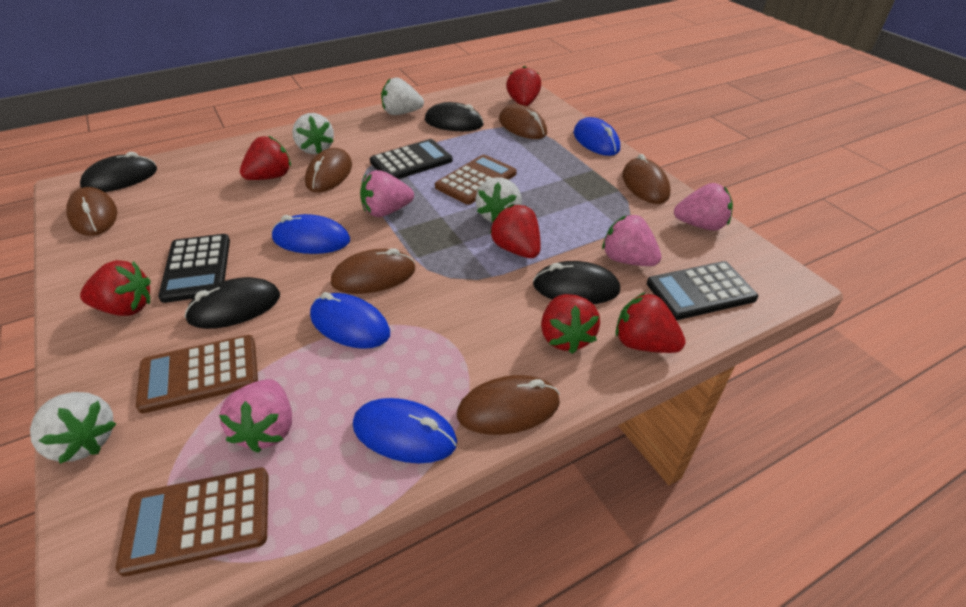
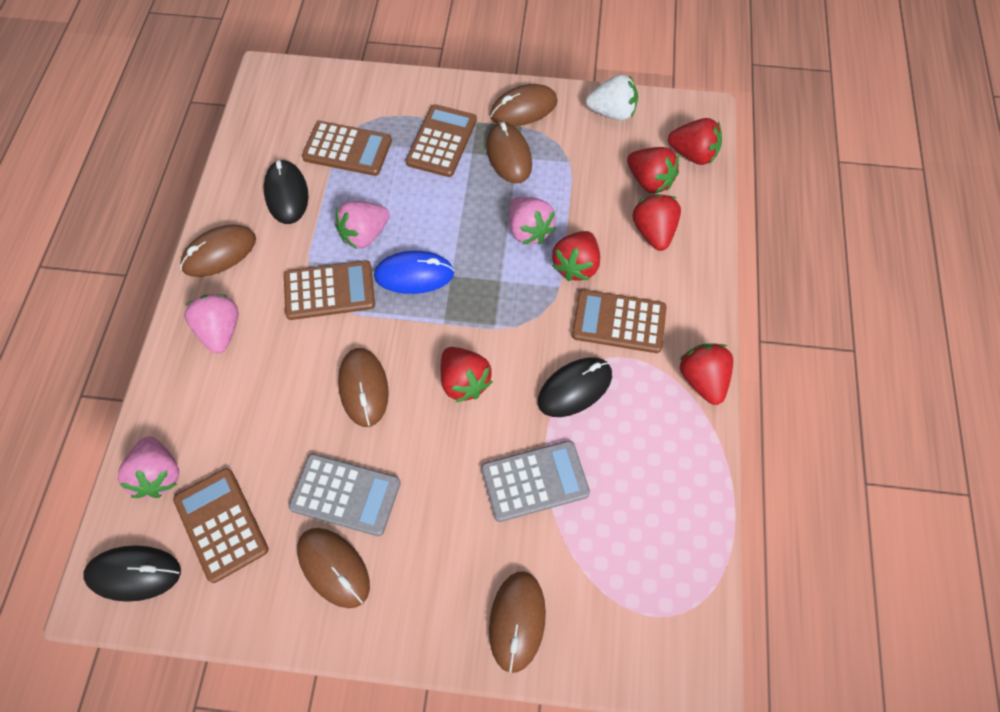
black calculator: [158,234,230,303] [370,139,452,179] [647,261,758,320] = 3 -> none = 0
black mouse: [80,152,157,192] [185,277,280,329] [425,102,484,131] [533,261,620,304] = 4 -> [83,545,181,602] [264,159,308,224] [538,357,612,417] = 3
blue mouse: [272,214,350,254] [310,292,390,349] [353,398,457,463] [573,117,620,156] = 4 -> [374,251,454,294] = 1
brown calculator: [116,468,268,577] [136,335,258,414] [435,154,516,205] = 3 -> [173,468,269,583] [284,260,375,320] [302,121,392,176] [406,104,477,177] [572,290,667,353] = 5
grey calculator: none = 0 -> [288,454,401,536] [481,440,590,522] = 2
white strawberry: [30,392,117,464] [292,113,334,154] [381,77,424,115] [475,177,522,223] = 4 -> [586,74,638,121] = 1

